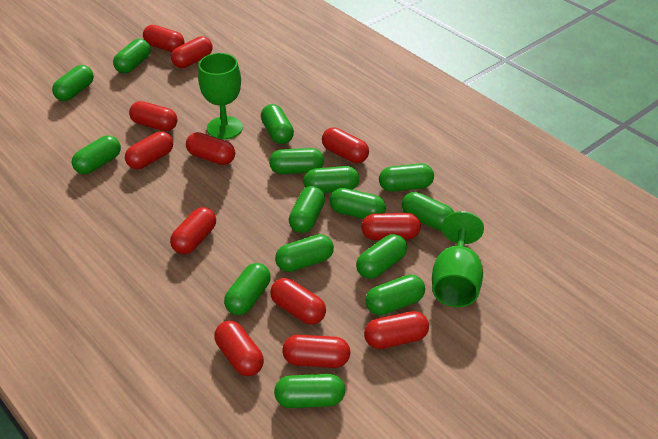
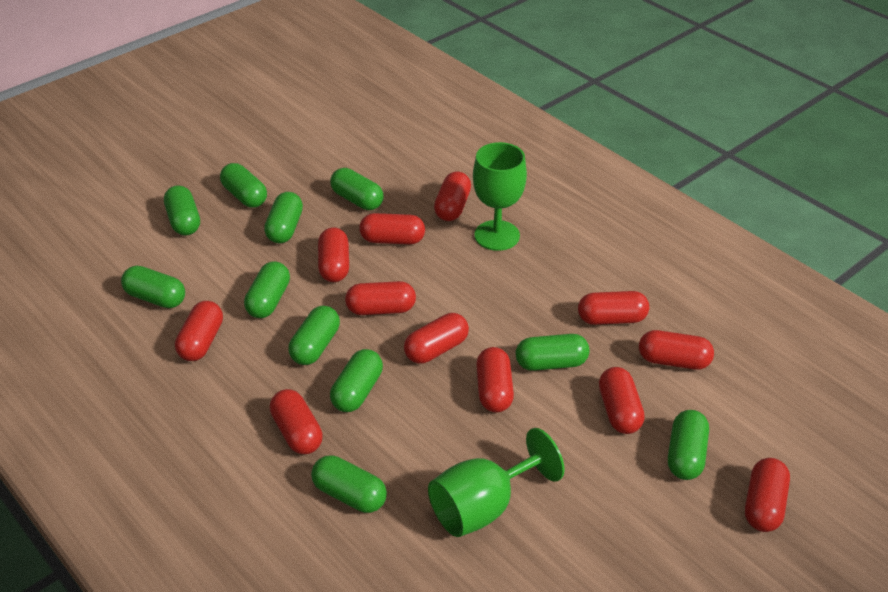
green capsule: [52,65,94,101] [72,136,121,174] [113,39,151,73] [224,263,271,315] [261,104,294,144] [269,148,324,174] [274,374,345,408] [275,234,334,272] [289,186,325,233] [303,166,359,193] [329,188,386,219] [356,234,407,279] [366,275,425,315] [379,163,434,192] [402,192,454,231] = 15 -> [121,266,185,308] [164,185,200,236] [220,163,267,208] [244,261,290,318] [264,192,303,243] [288,306,340,365] [311,455,387,513] [330,168,384,210] [330,349,383,412] [516,334,590,371] [668,410,709,480] = 11

